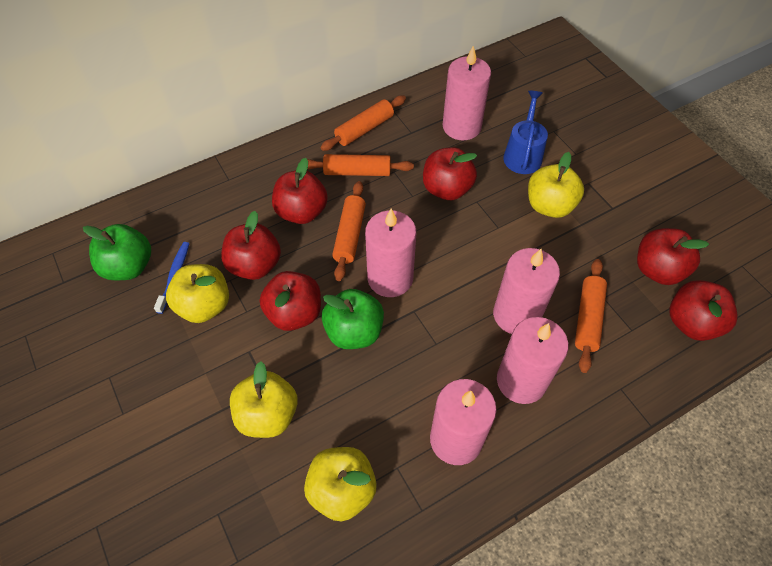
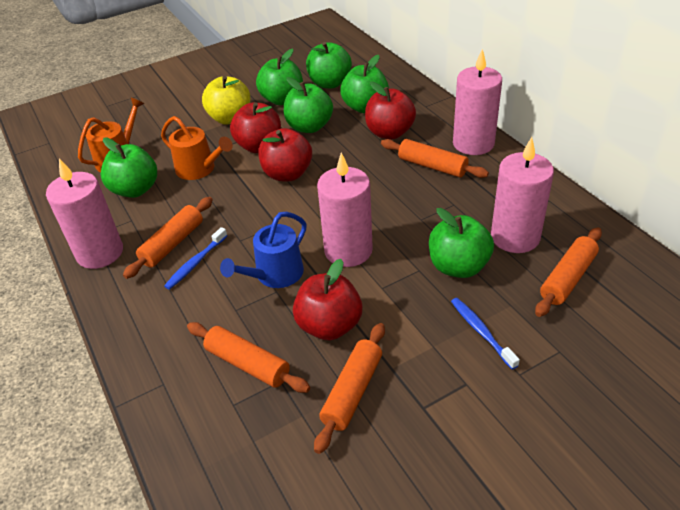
blue toothbrush: [154,242,190,314] = 1 -> [164,227,227,290] [451,298,520,370] = 2
green apple: [83,224,151,280] [322,289,384,349] = 2 -> [101,137,157,198] [256,48,303,105] [284,77,333,133] [306,42,352,88] [340,55,389,113] [429,208,494,278] = 6
orange rolling pin: [307,154,414,176] [321,95,406,151] [332,181,366,281] [575,259,607,373] = 4 -> [123,197,213,279] [187,322,310,393] [314,323,385,454] [381,139,489,178] [535,227,602,317] = 5
orange watering can: none = 0 -> [78,98,144,172] [161,116,233,180] = 2
pink candle: [365,209,416,297] [430,379,497,465] [443,46,491,140] [493,248,560,334] [497,317,569,404] = 5 -> [46,158,123,269] [317,153,373,267] [453,49,502,155] [491,137,554,253] = 4
red apple: [221,211,281,280] [260,271,321,331] [272,158,328,224] [423,147,477,200] [637,228,709,285] [669,280,738,341] = 6 -> [230,102,281,153] [258,128,312,181] [293,259,362,340] [365,81,416,139] = 4
yellow apple: [166,264,229,323] [230,361,298,438] [304,447,377,521] [528,152,584,218] = 4 -> [202,76,251,125] = 1

